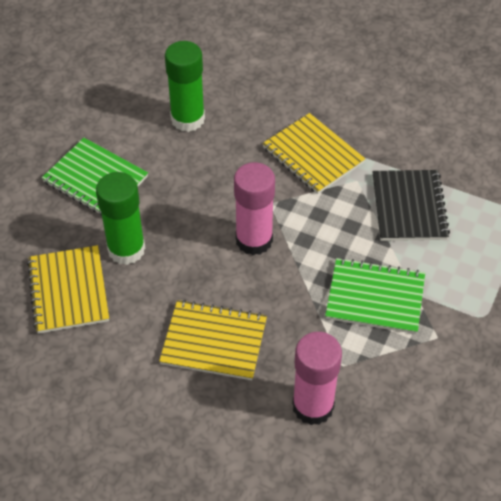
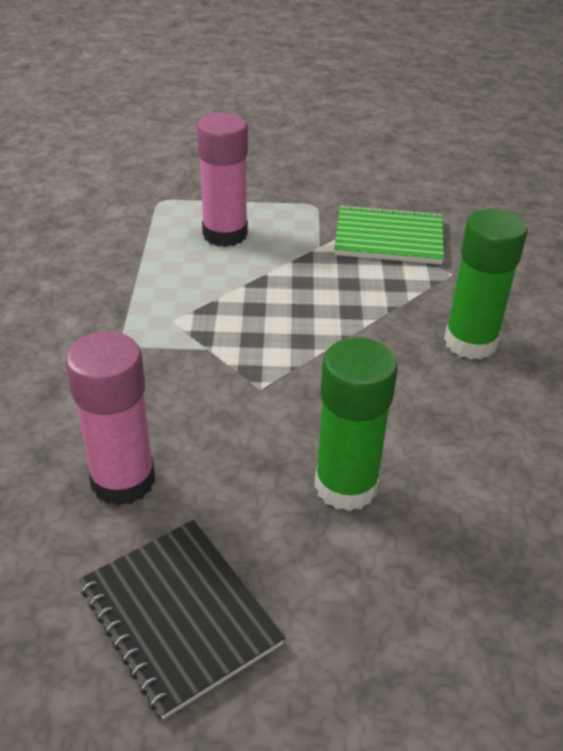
green notebook: [42,138,148,216] [325,258,425,334] = 2 -> [334,204,444,264] = 1
yellow notebook: [27,245,109,334] [159,300,267,380] [262,113,365,194] = 3 -> none = 0

